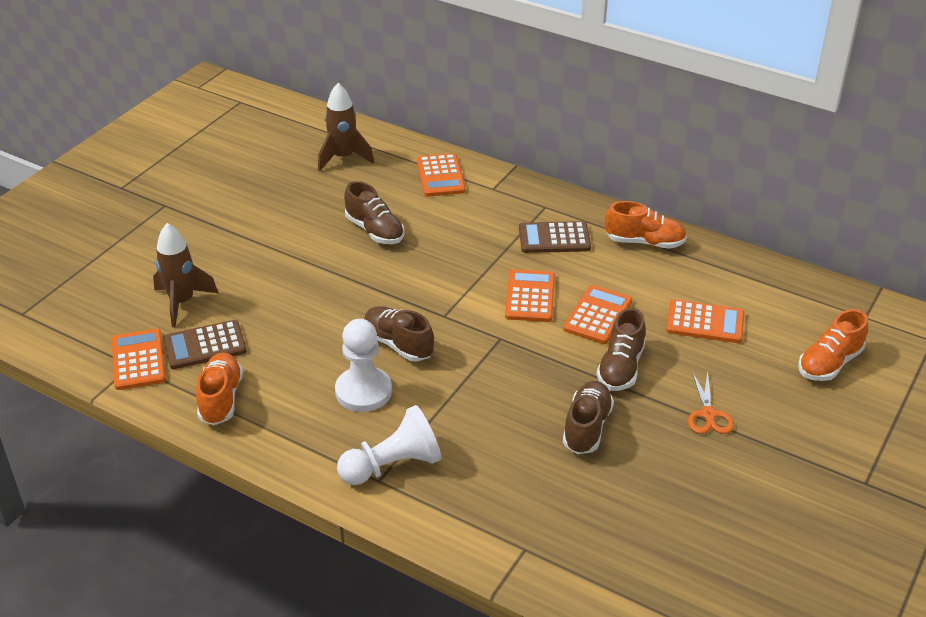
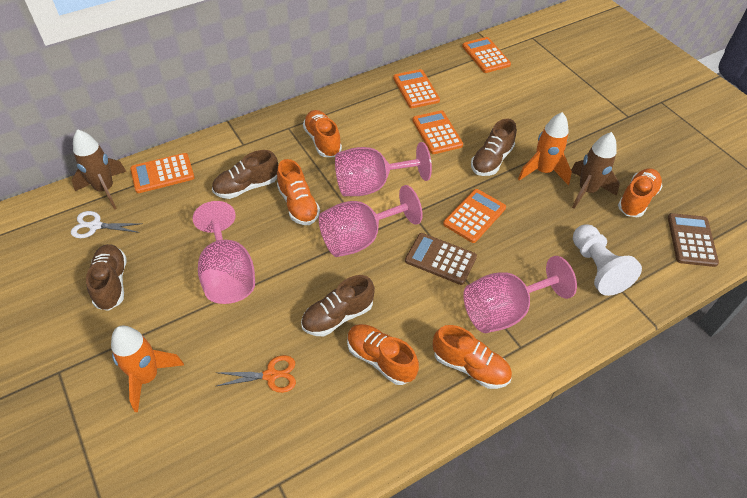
orange rocket: none = 0 -> [111,326,184,412] [518,112,572,185] = 2
orange shoe: [196,353,243,425] [605,201,687,249] [798,309,868,381] = 3 -> [277,159,320,225] [303,110,342,157] [347,324,419,385] [433,325,512,389] [618,168,663,217] = 5
pink goblet: none = 0 -> [193,201,255,304] [319,185,423,257] [335,142,432,196] [463,256,577,333] = 4
white pawn: [335,319,392,412] [337,405,442,485] = 2 -> [573,225,642,296] = 1
white scissors: none = 0 -> [71,211,143,238] = 1

